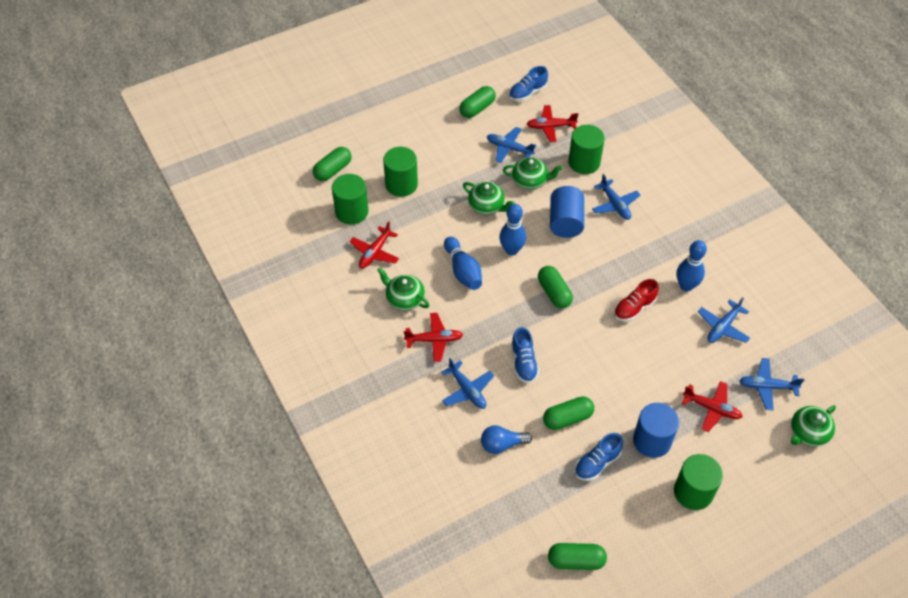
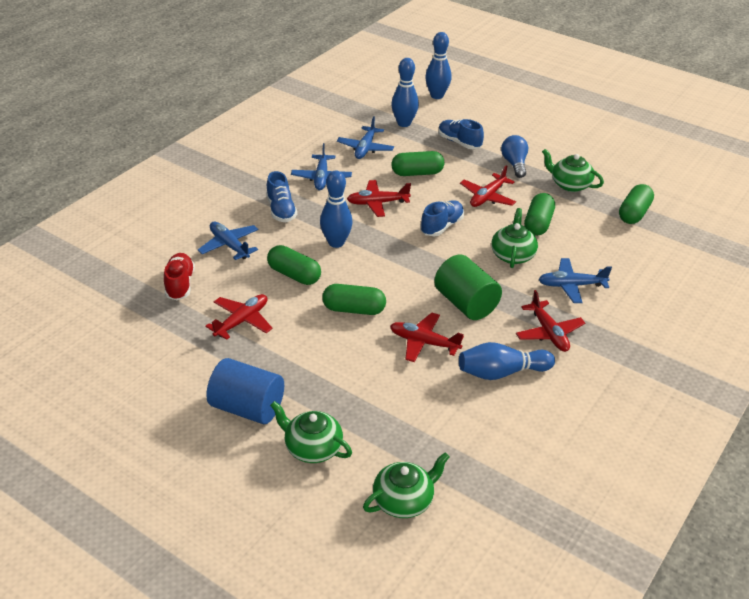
blue bowling pin: [444,237,482,290] [499,204,526,255] [677,240,707,291] = 3 -> [320,171,353,248] [391,58,419,127] [425,32,451,99] [459,342,555,380] = 4
blue cylinder: [550,186,584,238] [633,403,679,458] = 2 -> [206,358,284,424] = 1
blue plane: [441,358,494,409] [487,127,536,163] [592,174,640,220] [698,297,750,343] [739,358,804,410] = 5 -> [198,222,258,260] [291,143,352,190] [337,116,394,159] [538,258,612,303] = 4
green cylinder: [332,174,368,225] [383,147,418,197] [568,125,605,174] [674,454,723,510] = 4 -> [434,254,502,320] = 1
red plane: [349,221,399,269] [404,313,463,362] [527,105,578,142] [682,381,743,432] = 4 -> [205,294,273,340] [347,180,411,217] [390,313,464,362] [460,165,516,207] [516,290,585,352] = 5

